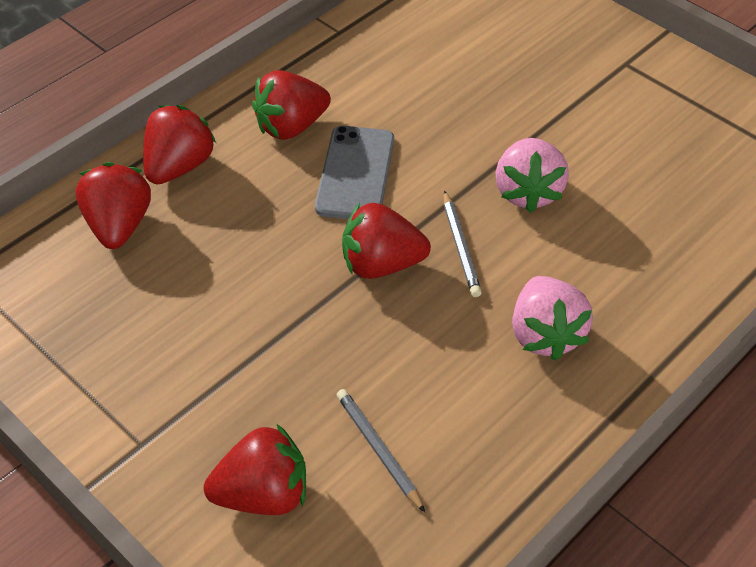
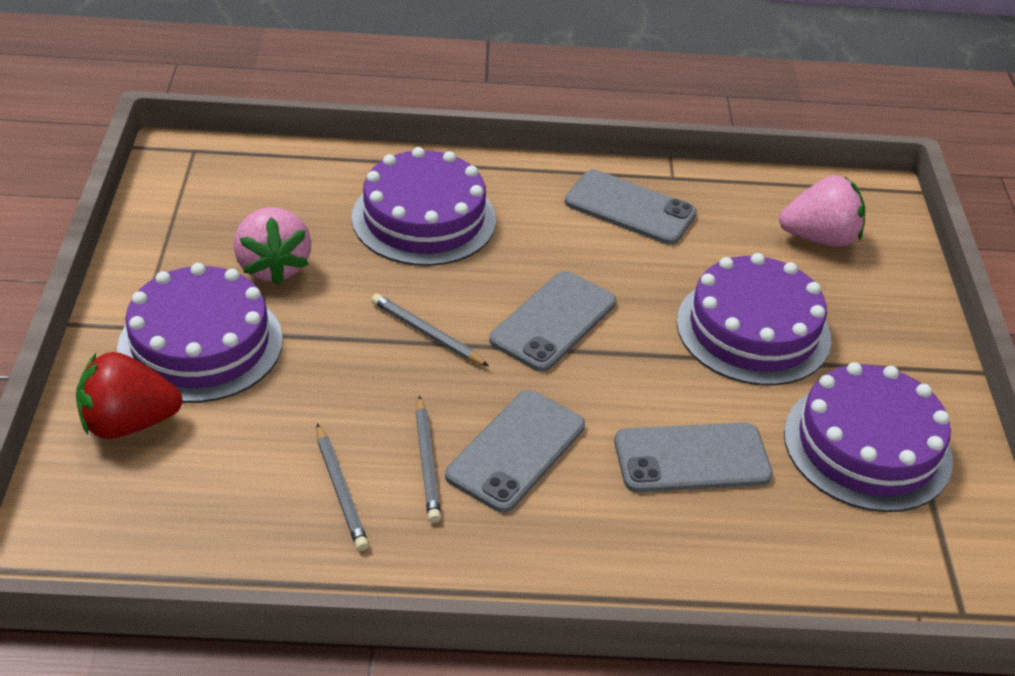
grey pencil: [337,389,425,512] [444,190,482,297] = 2 -> [317,424,369,551] [371,294,489,366] [416,395,441,523] = 3
grey phone: [315,126,394,219] = 1 -> [445,390,585,513] [489,271,616,372] [565,170,697,245] [614,422,773,493] = 4
purple cake: none = 0 -> [117,263,283,403] [352,147,496,266] [677,253,831,386] [784,362,953,512] = 4
red strawberry: [76,162,151,249] [143,105,216,184] [204,423,306,515] [252,70,331,140] [342,202,431,279] = 5 -> [76,352,182,439] = 1

